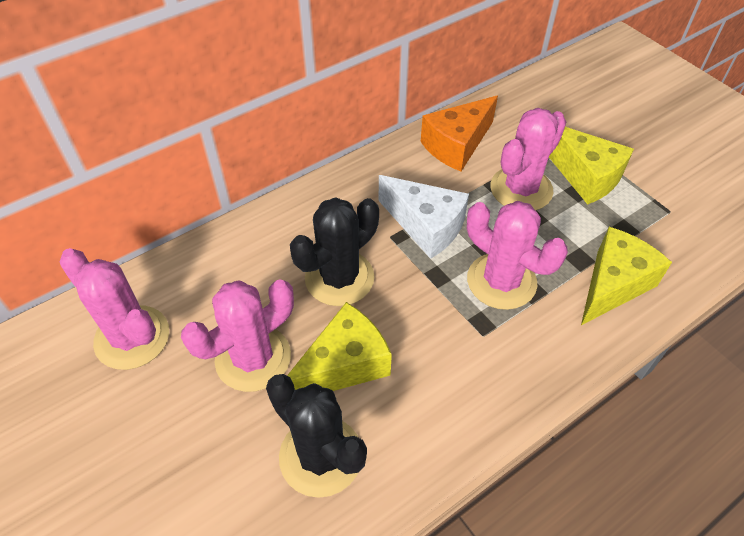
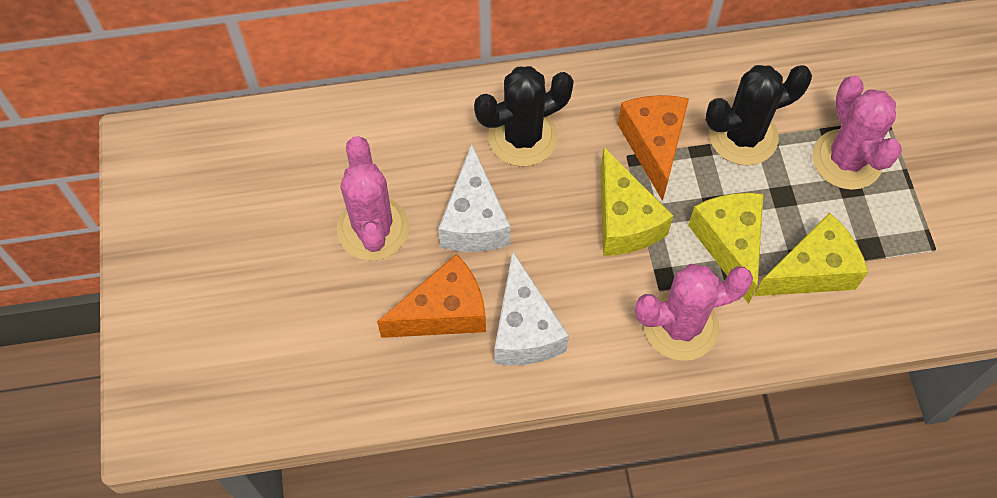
orange cheese: [421,96,498,171] = 1 -> [377,254,486,338] [618,95,689,201] = 2
pink cactus: [60,248,169,370] [181,280,294,392] [467,201,568,310] [490,108,566,210] = 4 -> [337,136,409,261] [635,264,753,361] [812,76,902,190] = 3
white cheese: [379,175,469,259] = 1 -> [438,144,511,252] [495,251,569,365] = 2

